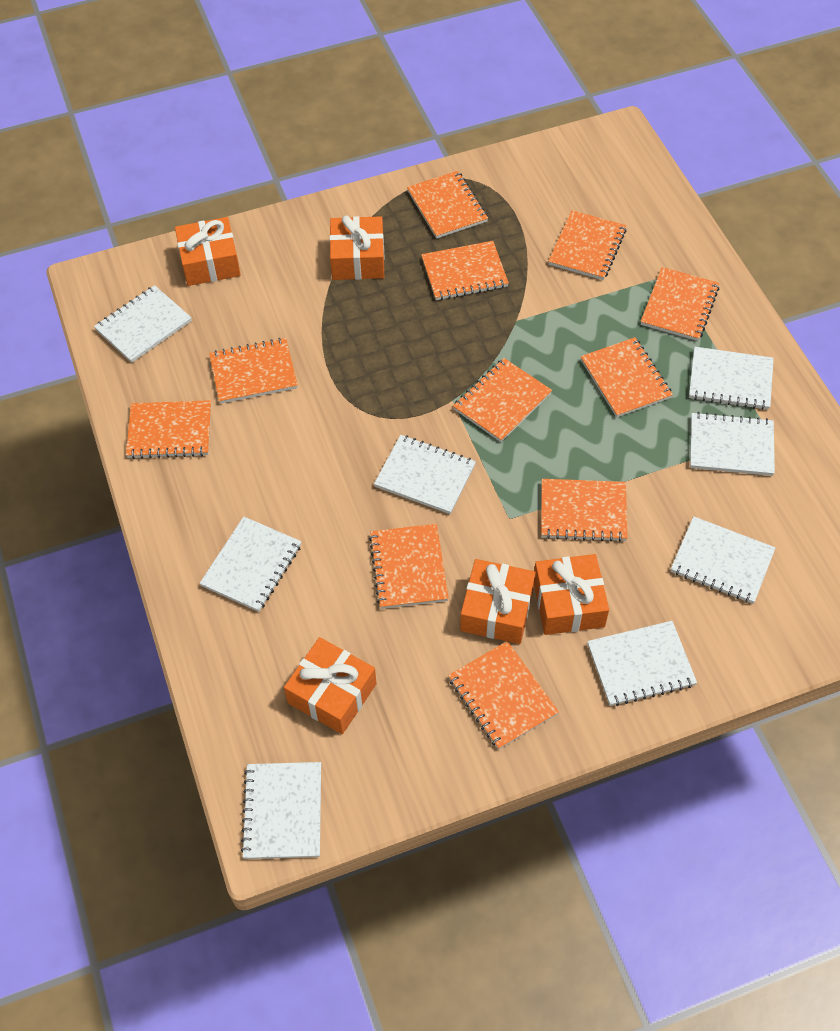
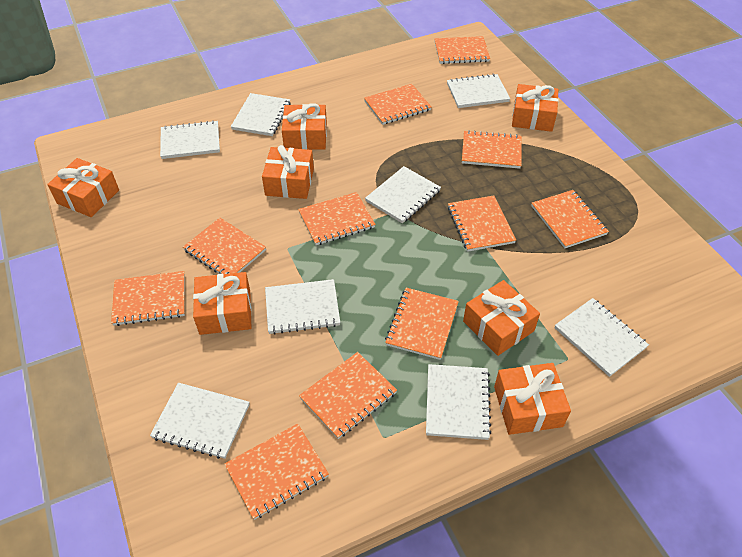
orange gift: [175,217,241,286] [284,637,377,734] [329,215,385,280] [460,559,536,644] [534,554,609,635] = 5 -> [47,158,119,217] [193,272,252,335] [262,145,314,199] [282,103,327,150] [463,280,540,356] [494,363,571,435] [512,84,559,132] = 7

